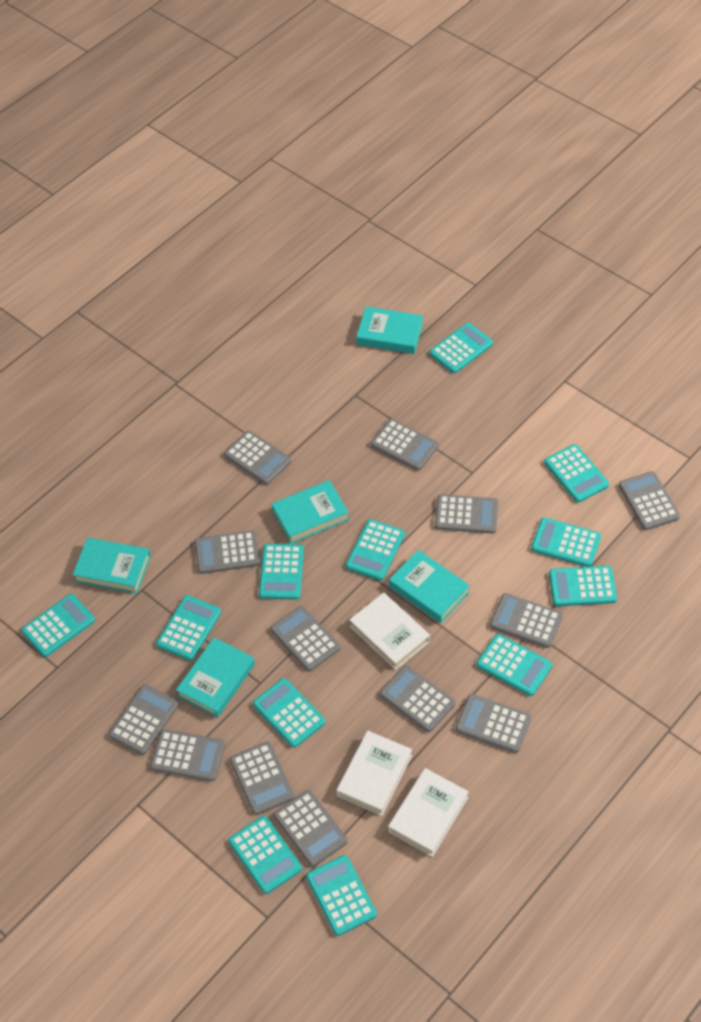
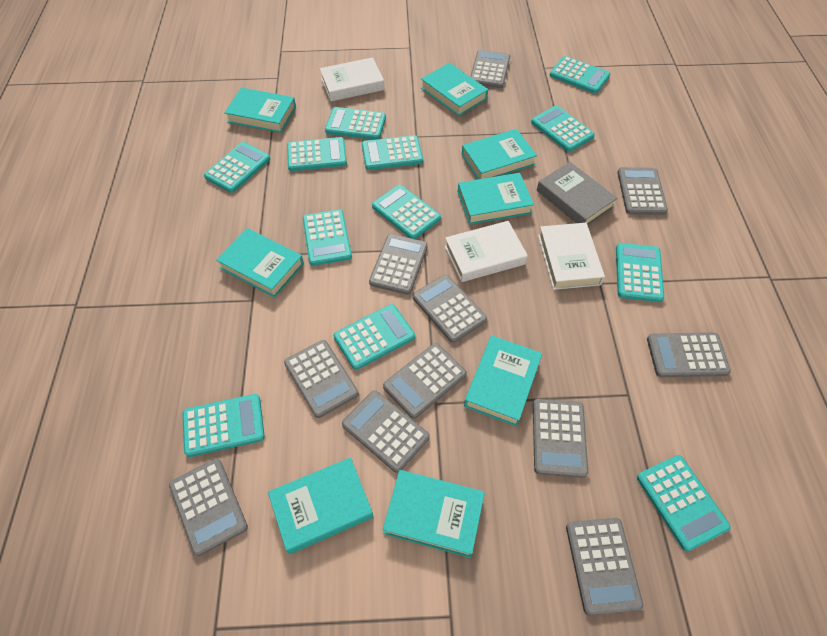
grey book: none = 0 -> [537,162,618,225] = 1
grey calculator: [109,684,179,755] [150,729,225,781] [195,530,260,574] [224,431,291,485] [230,741,295,815] [270,606,340,671] [274,790,348,867] [371,419,439,471] [380,665,455,732] [435,494,498,534] [455,694,531,753] [490,593,563,648] [619,471,680,530] = 13 -> [169,459,248,556] [284,340,359,418] [342,390,430,473] [369,234,428,295] [383,343,467,419] [413,275,487,343] [470,50,510,88] [533,399,588,478] [566,518,643,615] [617,167,668,215] [647,332,731,377] = 11
turquoise book: [72,538,151,594] [176,637,255,718] [272,480,349,544] [356,307,423,354] [389,550,470,623] = 5 -> [216,228,304,298] [224,88,296,133] [268,457,374,554] [383,470,485,558] [421,63,488,116] [458,173,534,225] [462,129,537,179] [464,336,542,427] = 8

